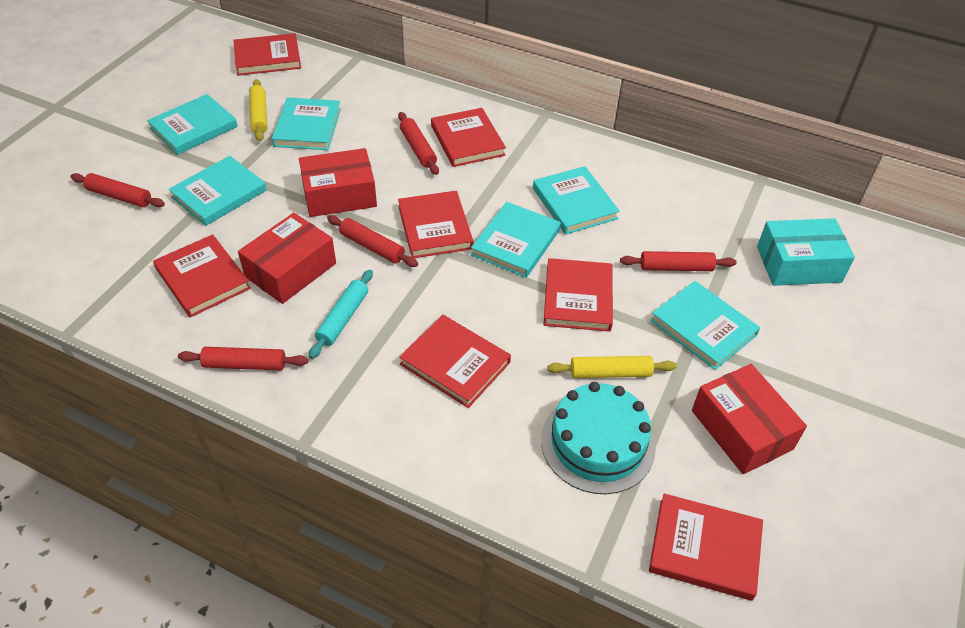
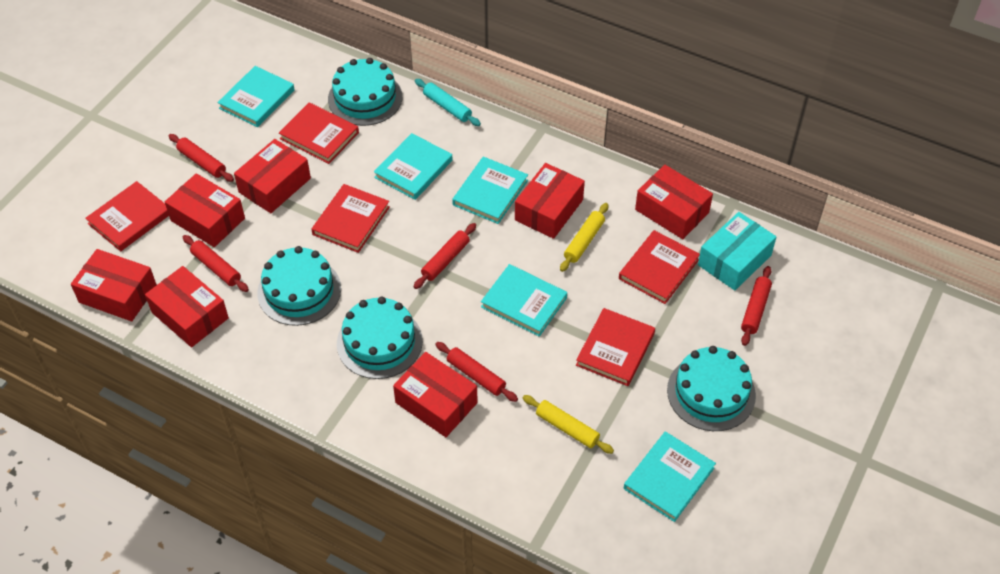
red book: [153,234,251,317] [233,33,301,76] [398,191,473,258] [399,315,511,408] [431,108,506,167] [543,258,613,332] [649,494,763,601] = 7 -> [85,181,169,251] [279,102,359,164] [311,184,390,253] [576,308,655,386] [619,230,700,304] = 5
red box: [238,213,336,304] [299,148,377,217] [692,364,807,474] = 3 -> [71,249,157,321] [145,266,229,347] [165,173,245,247] [234,139,311,213] [393,352,478,437] [515,163,585,239] [635,165,713,239] = 7
turquoise book: [147,94,238,155] [169,156,267,226] [272,97,341,150] [471,202,561,278] [533,166,620,235] [650,281,760,370] = 6 -> [217,66,295,127] [374,133,453,200] [452,157,528,224] [481,264,567,337] [624,431,716,522] = 5
turquoise cake: [541,382,656,494] = 1 -> [257,246,341,326] [328,58,402,126] [337,296,423,379] [667,346,756,431] = 4

